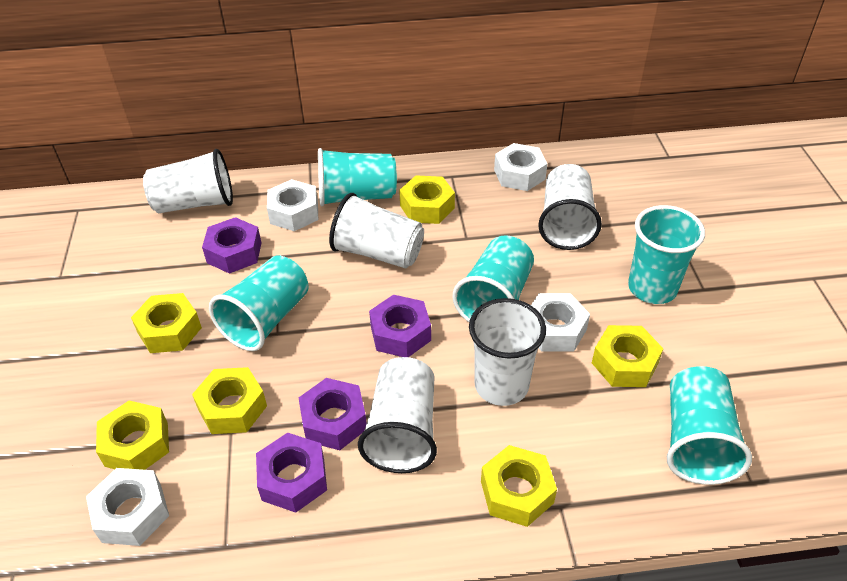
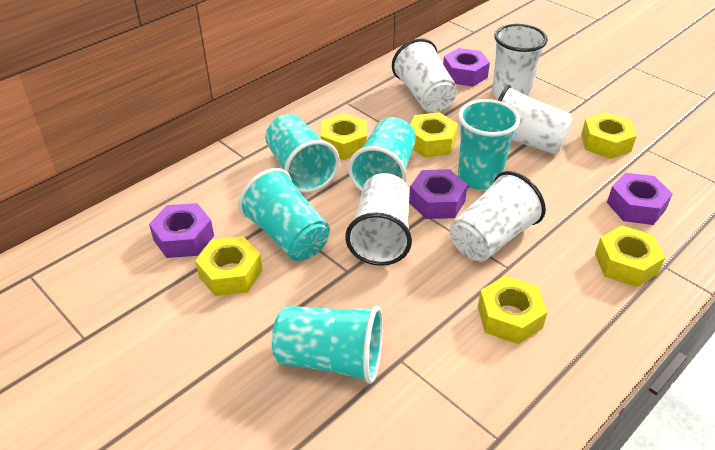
white nut: [86,468,169,546] [267,179,318,231] [494,143,547,191] [531,293,590,352] = 4 -> none = 0

